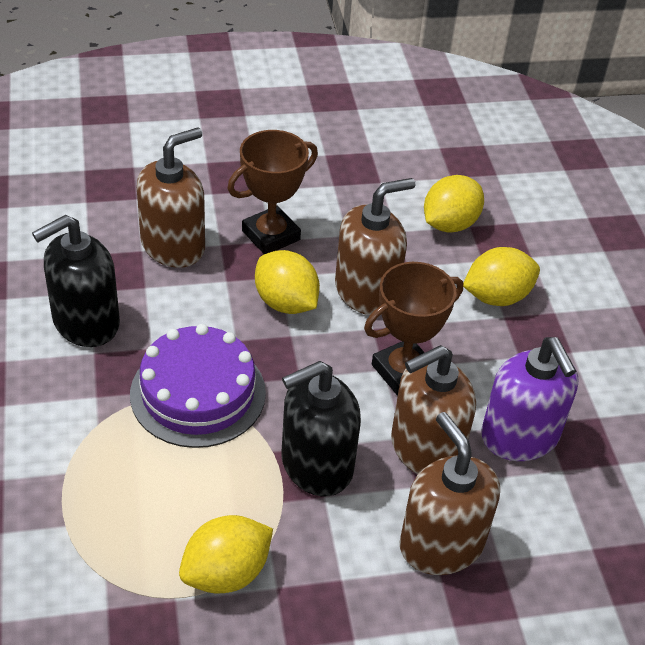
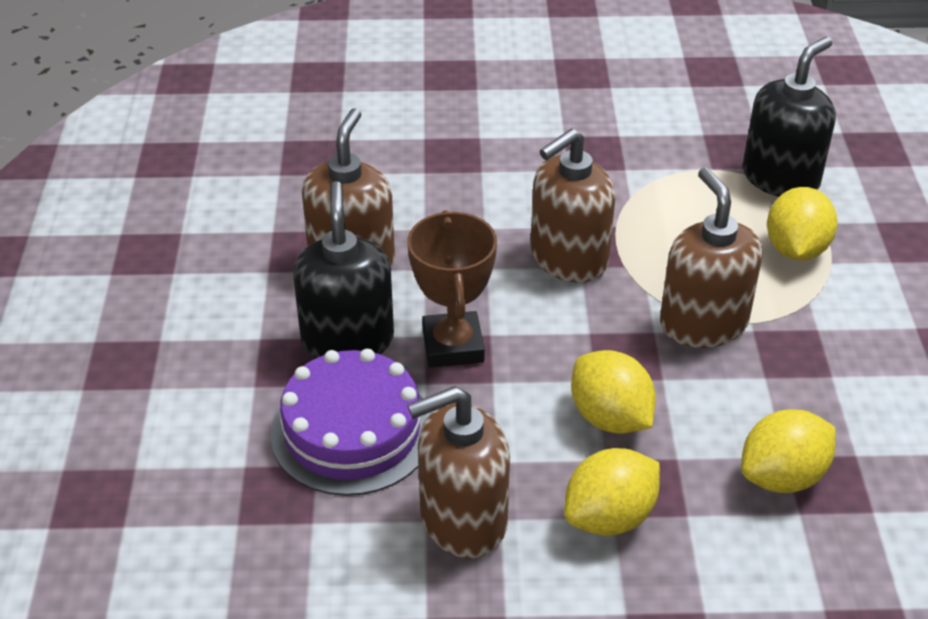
brown trophy: [227,130,318,254] [364,262,463,396] = 2 -> [408,210,497,368] = 1
purple soap dispenser: [481,337,579,461] = 1 -> none = 0

